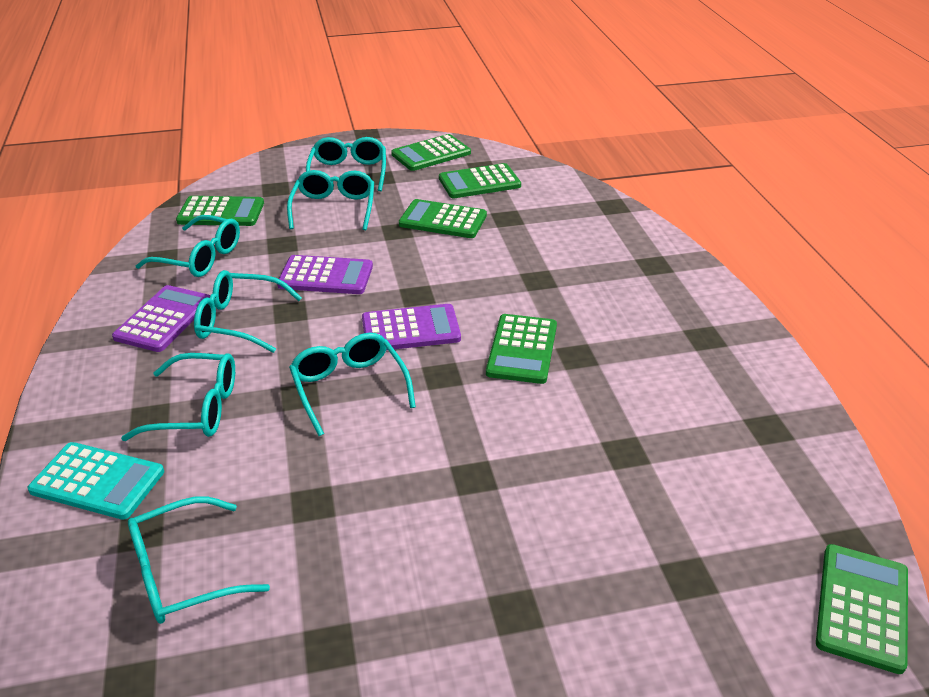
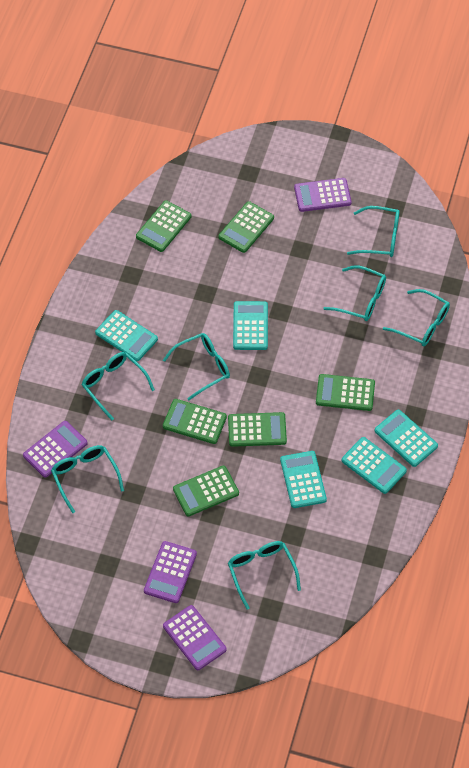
purple calculator: [112,285,210,352] [277,255,373,294] [362,304,461,350] = 3 -> [23,421,88,478] [144,541,197,603] [163,605,227,670] [294,178,352,212] = 4
turquoise calculator: [27,442,164,520] = 1 -> [95,310,158,361] [233,301,268,350] [280,451,327,508] [342,437,407,494] [375,410,438,467] = 5

